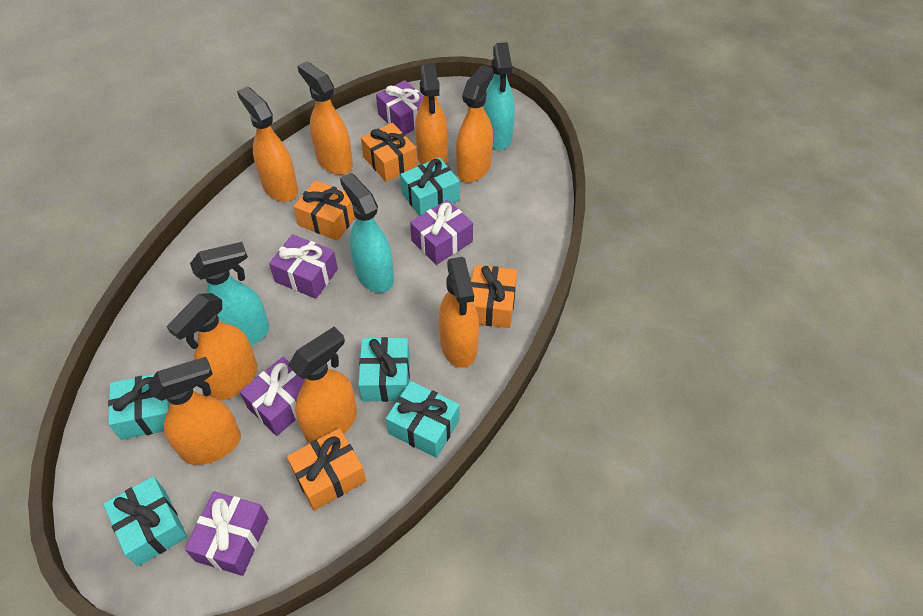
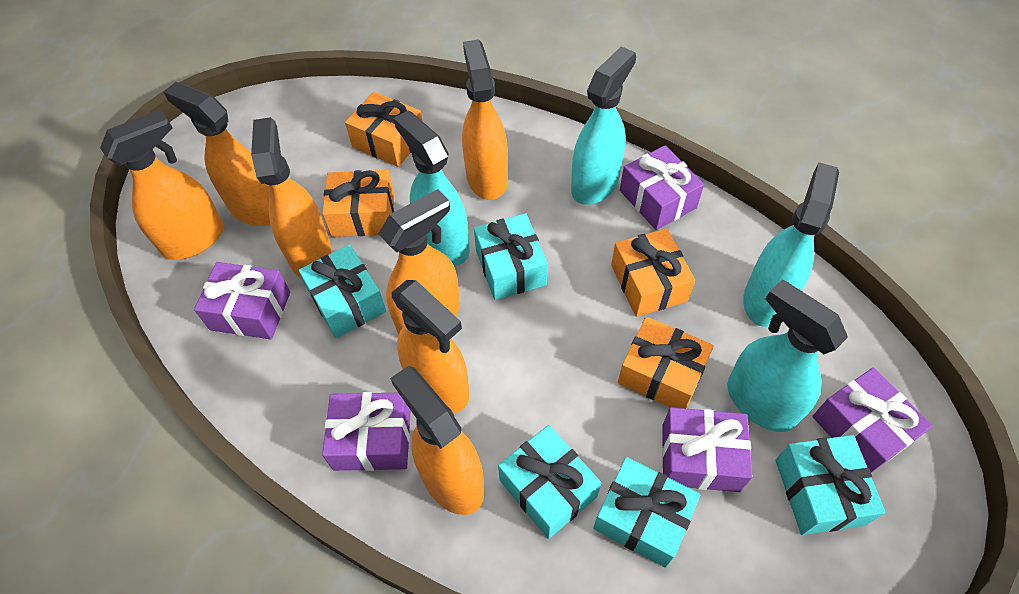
orange spray bottle: [148,357,241,465] [167,293,257,401] [237,86,298,202] [288,327,357,443] [297,61,353,175] [415,63,448,164] [439,257,479,368] [456,65,494,182] = 8 -> [100,110,224,260] [164,82,270,226] [251,117,331,278] [378,189,460,334] [390,366,485,515] [392,280,469,413] [462,39,508,200] = 7
turquoise spray bottle: [190,242,269,346] [340,173,394,293] [483,42,515,150] = 3 -> [393,110,470,266] [571,46,636,205] [727,280,848,432] [743,162,839,327] = 4

